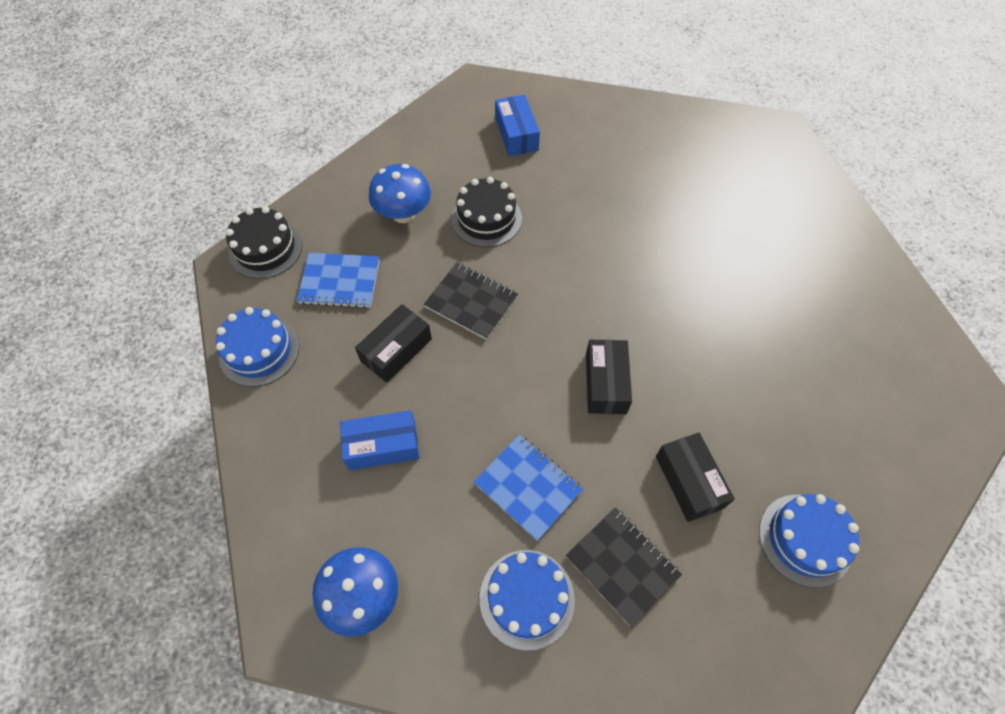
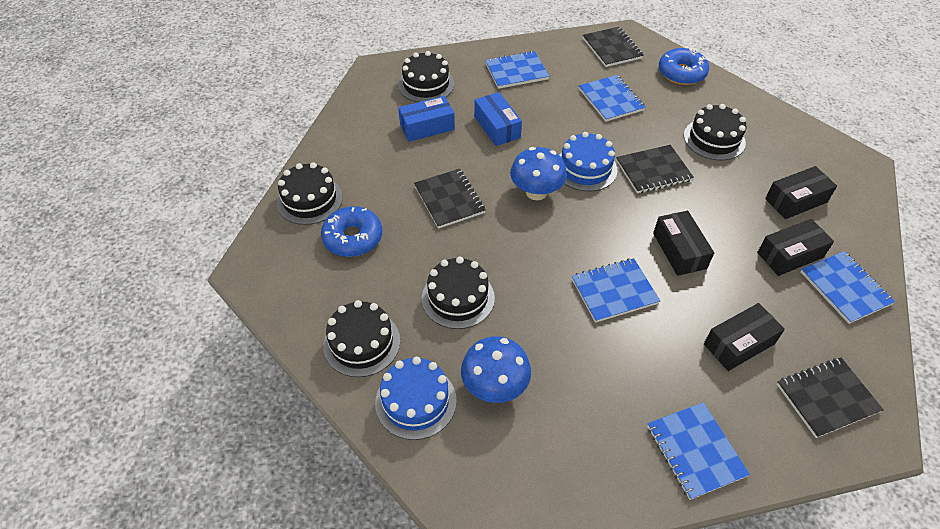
black box: [355,304,432,383] [586,340,632,414] [656,432,735,522] = 3 -> [653,211,714,276] [704,303,785,371] [757,219,834,276] [765,166,837,219] = 4
black cake: [225,206,303,279] [451,177,522,247] = 2 -> [277,162,343,225] [323,300,400,377] [398,51,454,102] [422,257,495,329] [684,104,746,160] = 5
black notebook: [424,263,518,340] [566,507,682,627] = 2 -> [414,169,485,229] [583,27,644,67] [616,145,694,193] [777,358,884,438] = 4
blue cake: [216,307,299,387] [480,550,575,651] [759,494,859,588] = 3 -> [375,357,457,440] [560,132,617,192] = 2
blue donut: none = 0 -> [321,206,382,257] [659,48,709,85] = 2
blue notebook: [297,253,380,308] [474,434,583,541] = 2 -> [485,51,550,89] [572,258,660,323] [579,75,646,122] [647,402,750,500] [800,251,895,324] = 5

